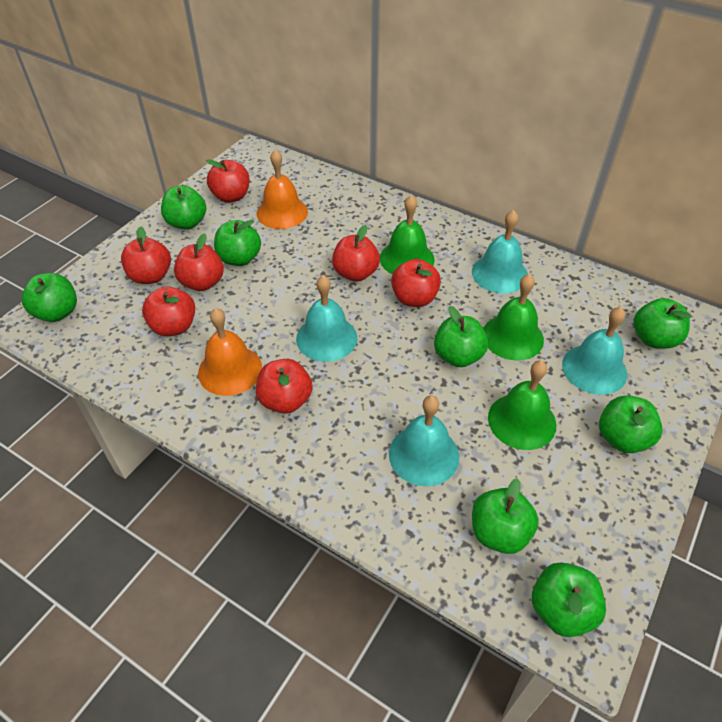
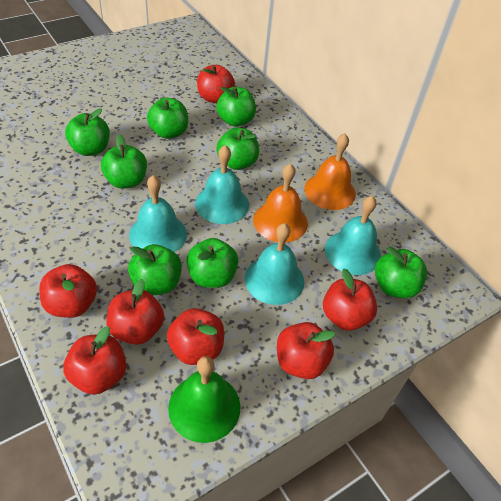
green bell: [380,195,435,274] [483,274,544,360] [488,360,556,450] = 3 -> [168,356,240,443] = 1

